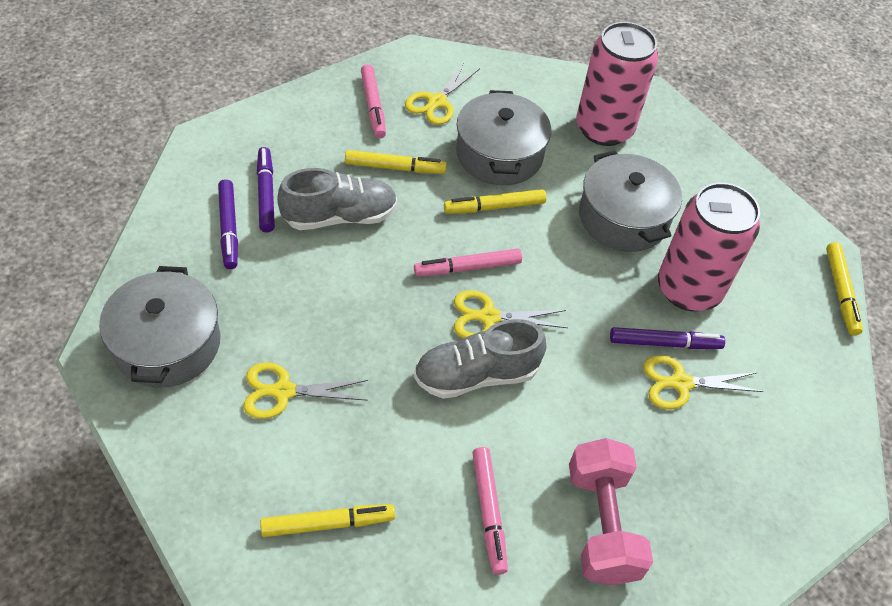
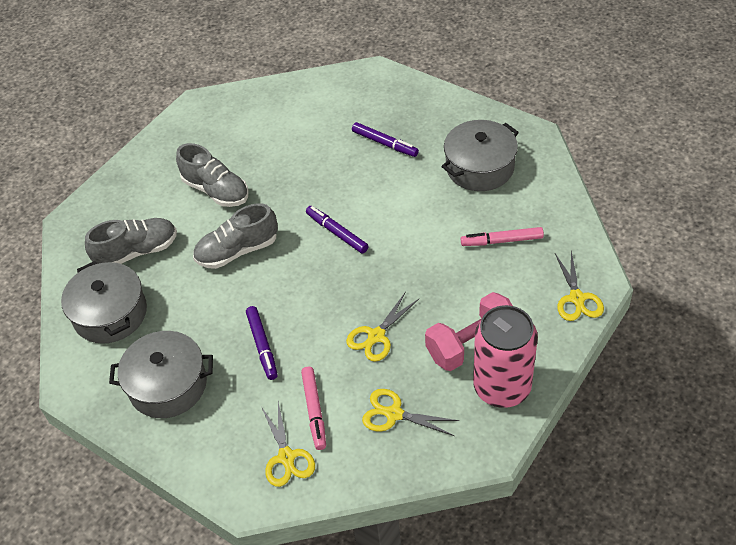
grey shoe: [277,168,397,230] [414,319,546,399] = 2 -> [85,218,177,264] [176,143,249,207] [193,203,278,269] = 3
pink can: [576,22,658,146] [658,182,760,311] = 2 -> [473,305,538,408] = 1
pink marker: [361,64,386,138] [414,249,522,276] [472,447,508,575] = 3 -> [301,367,326,450] [461,227,544,246] = 2
yellow marker: [260,504,395,537] [345,150,447,174] [444,189,547,214] [826,242,863,336] = 4 -> none = 0

